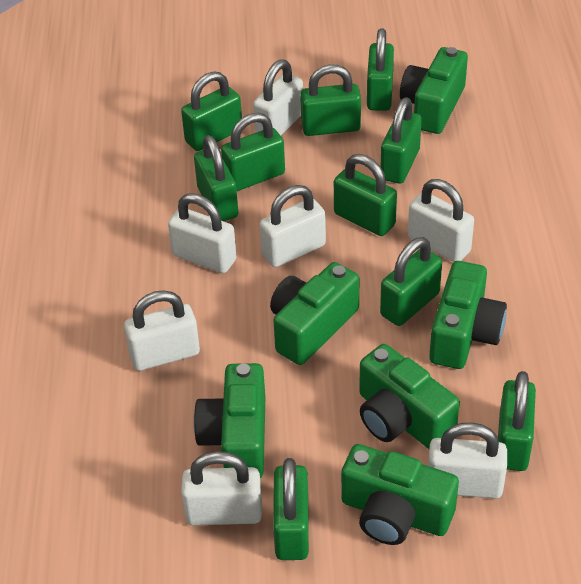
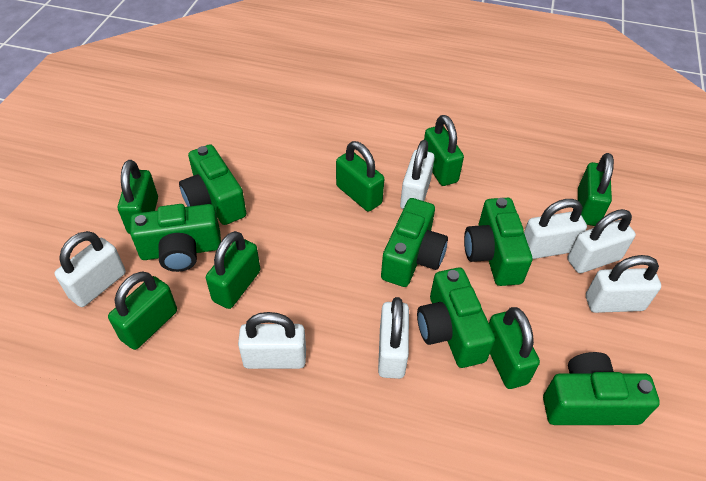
green padlock: [181,71,242,151] [194,135,238,221] [221,113,285,191] [273,458,309,560] [300,64,361,136] [334,154,397,236] [367,28,394,111] [380,237,442,326] [381,97,422,184] [498,371,536,471] = 10 -> [108,271,177,350] [118,160,158,234] [206,231,260,309] [336,141,384,211] [424,115,464,186] [489,307,540,389] [578,153,614,226] = 7

